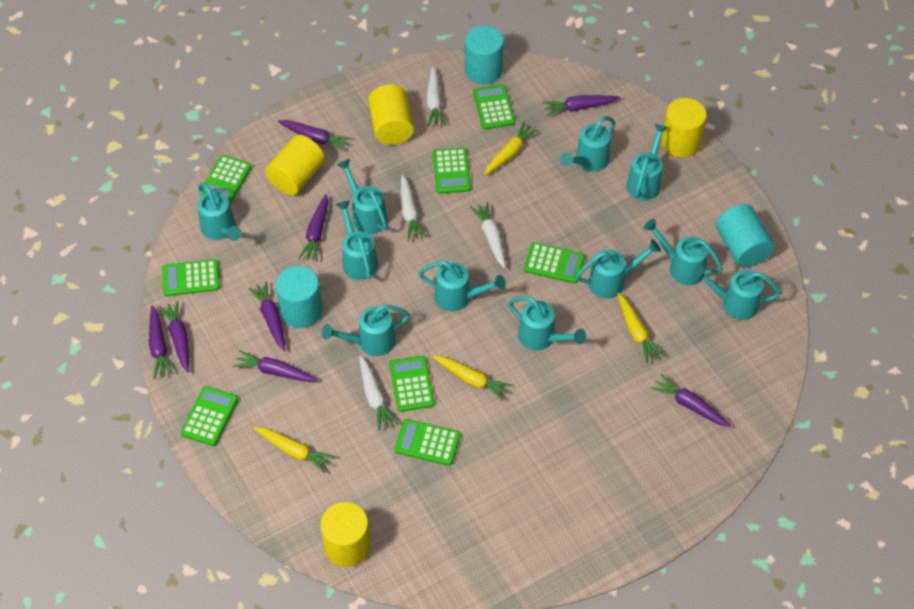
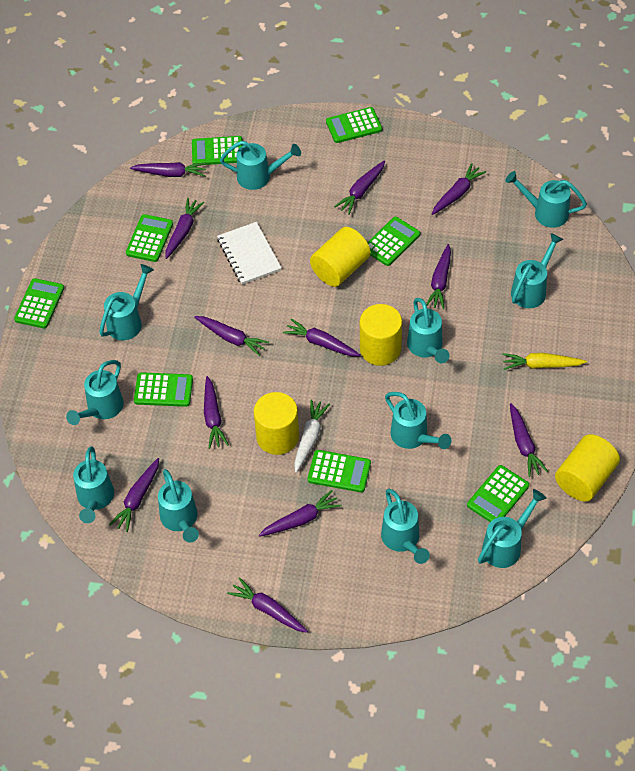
purple carrot: [149,305,174,379] [159,301,189,373] [233,350,318,382] [248,281,285,351] [278,120,352,152] [298,194,328,262] [543,95,620,116] [651,374,731,427] = 8 -> [109,458,159,532] [130,162,207,177] [165,198,204,259] [194,316,269,356] [204,376,229,449] [227,577,308,633] [259,490,342,537] [283,318,361,356] [334,161,385,215] [426,244,451,309] [432,163,486,215] [510,403,548,477] = 12
turquoise cylinder: [276,266,323,328] [465,25,504,84] [716,204,775,267] = 3 -> none = 0
white carrot: [359,356,398,431] [401,175,427,241] [426,67,446,127] [470,202,506,269] = 4 -> [294,399,330,473] = 1
white notebook: none = 0 -> [217,222,282,285] = 1
yellow carrot: [253,427,335,473] [432,355,512,401] [484,121,539,175] [617,293,664,363] = 4 -> [502,353,587,370] = 1

